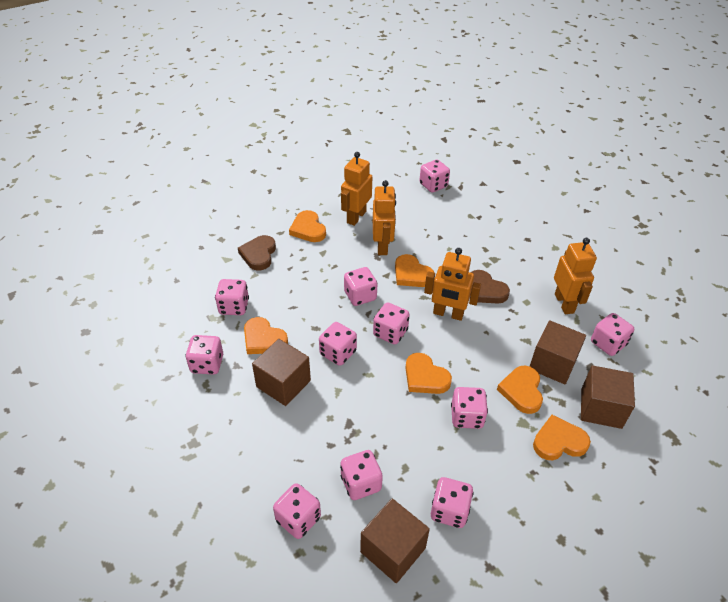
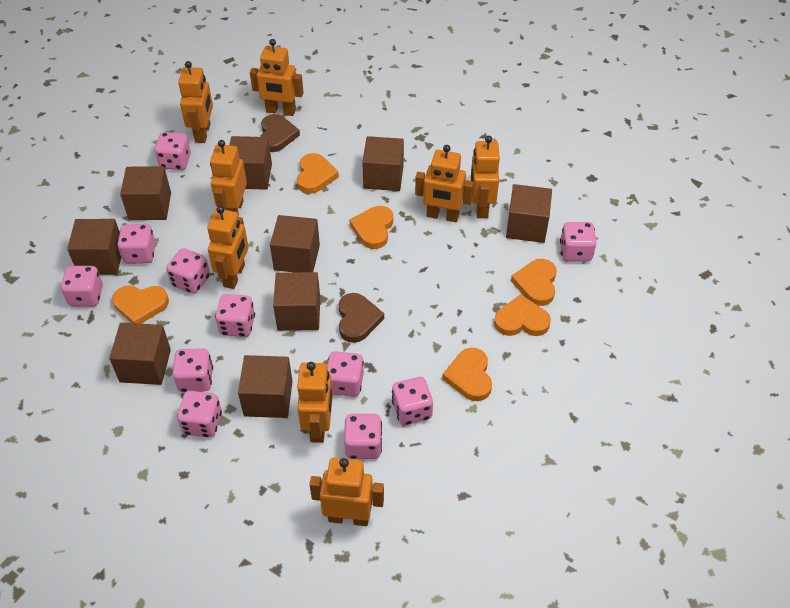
brown cube: [252,339,311,406] [360,498,430,583] [530,320,586,384] [581,365,635,429] = 4 -> [67,219,121,275] [109,323,171,385] [120,166,171,220] [229,136,272,190] [238,355,293,418] [270,215,320,272] [273,272,320,331] [362,136,404,191] [506,184,552,243] = 9
orange robot: [341,152,372,226] [373,180,396,255] [424,248,481,321] [554,238,597,314] = 4 -> [178,61,213,143] [207,206,249,289] [210,140,247,216] [250,39,304,116] [297,362,333,443] [309,458,384,526] [415,145,474,222] [471,136,500,218] = 8

